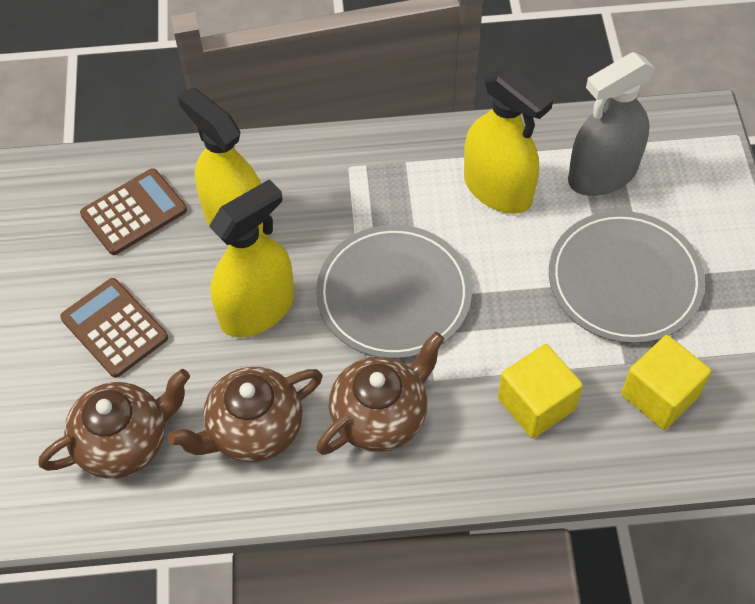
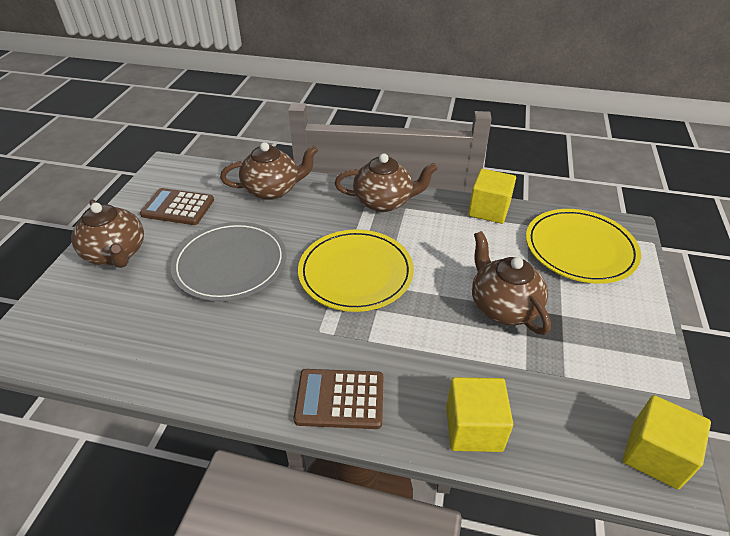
brown teapot: [38,369,190,479] [168,367,323,462] [316,332,444,455] = 3 -> [71,199,144,268] [220,142,318,200] [335,153,438,212] [472,231,551,335] = 4
grey plate: [316,225,472,359] [549,211,705,343] = 2 -> [171,222,286,301] = 1
grey spray bottle: [568,52,655,196] = 1 -> none = 0
yellow cube: [498,344,583,438] [621,335,711,430] = 2 -> [446,377,513,452] [468,169,516,224] [623,395,711,489] = 3
yellow plate: none = 0 -> [298,230,414,312] [526,209,641,283] = 2
yellow spray bottle: [178,87,268,237] [209,179,294,337] [464,66,553,214] = 3 -> none = 0

